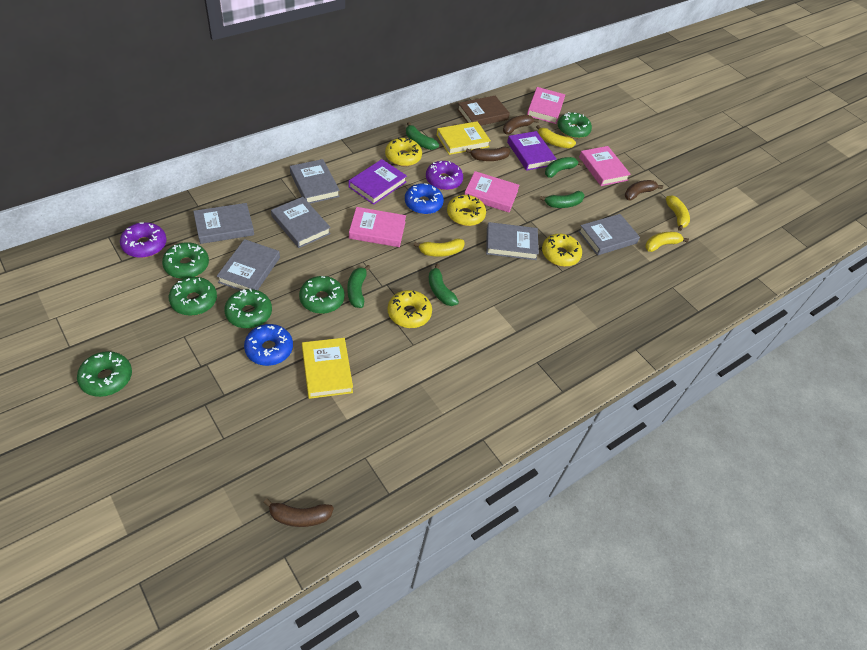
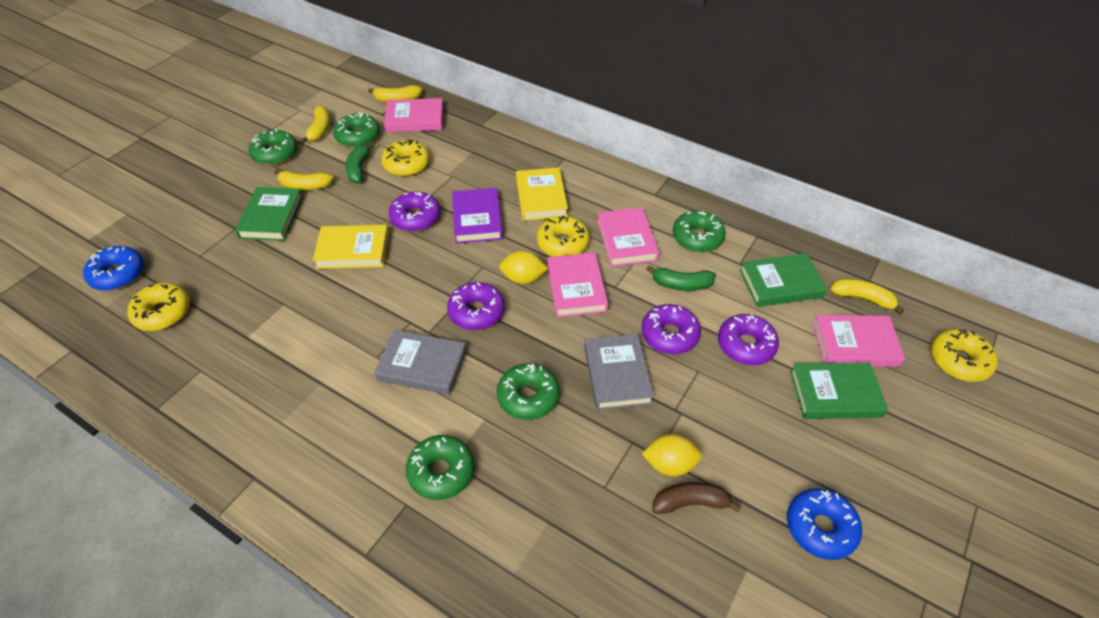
brown banana: [263,499,334,527] [466,147,510,161] [503,115,539,134] [625,180,663,201] = 4 -> [652,482,741,514] = 1
brown book: [457,96,510,126] = 1 -> none = 0
green banana: [347,265,371,308] [406,122,439,150] [429,264,459,306] [539,191,585,208] [545,157,583,178] = 5 -> [345,142,375,183] [646,265,716,291] = 2
green book: none = 0 -> [235,187,303,241] [740,253,827,307] [790,362,888,419] = 3
green donut: [77,351,132,397] [162,242,209,279] [169,277,217,316] [224,289,272,328] [299,276,345,314] [558,112,592,139] = 6 -> [249,129,297,165] [333,113,380,148] [406,435,475,500] [497,363,560,420] [673,211,726,252] = 5
grey book: [193,203,254,244] [217,239,280,291] [271,197,331,248] [290,159,340,204] [486,222,539,260] [578,214,640,256] = 6 -> [374,330,466,395] [584,334,654,410] = 2
purple book: [348,159,407,205] [507,131,556,171] = 2 -> [452,188,503,244] = 1
purple donut: [120,222,167,258] [426,161,463,190] = 2 -> [389,192,440,232] [447,282,505,330] [641,304,701,354] [718,314,779,365] = 4
yellow lemon: none = 0 -> [499,251,548,284] [642,434,702,476] = 2

